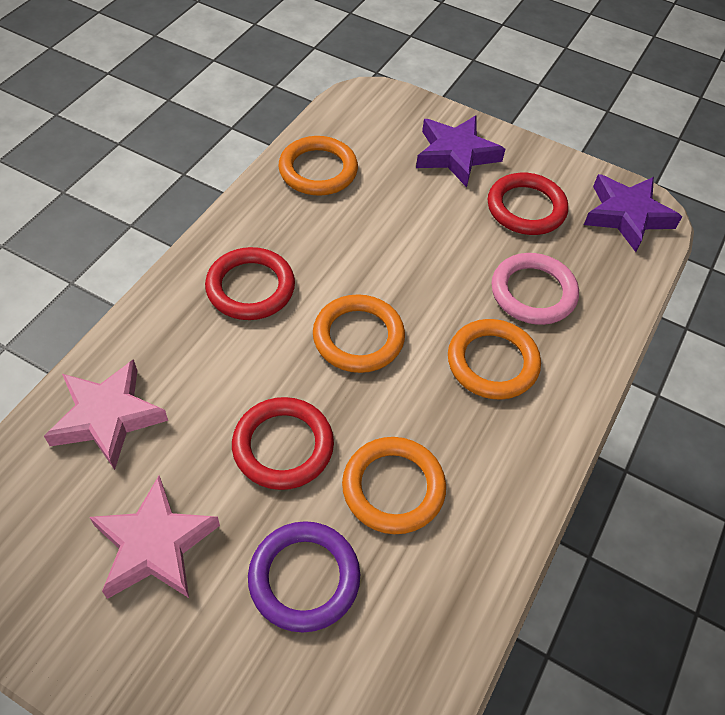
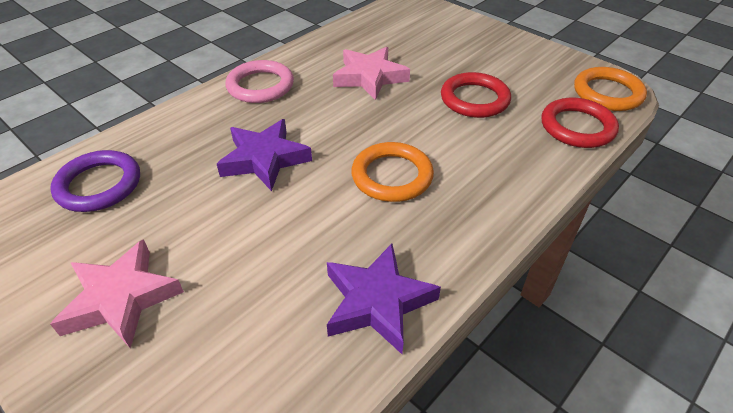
orange ring: [278,136,358,196] [313,294,405,373] [342,437,446,534] [448,319,541,399] = 4 -> [351,142,434,202] [574,67,647,111] = 2
red ring: [205,247,295,320] [232,397,334,490] [488,173,568,235] = 3 -> [441,72,511,118] [541,98,619,148] = 2

